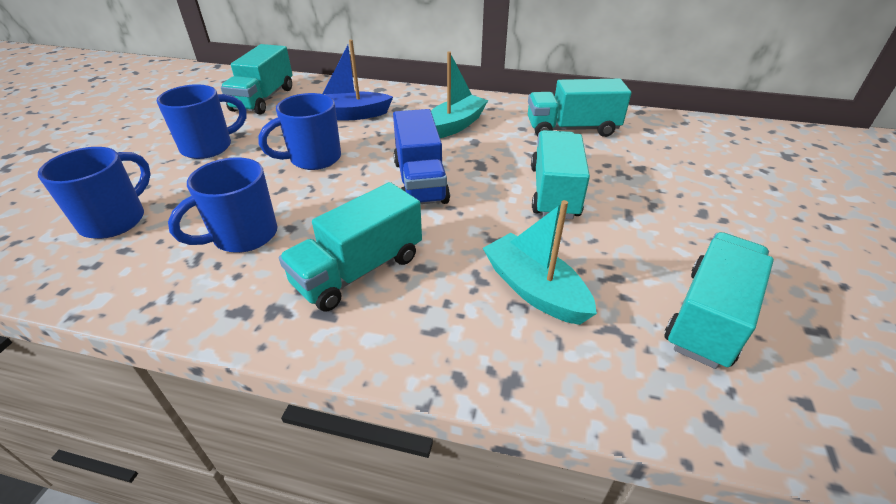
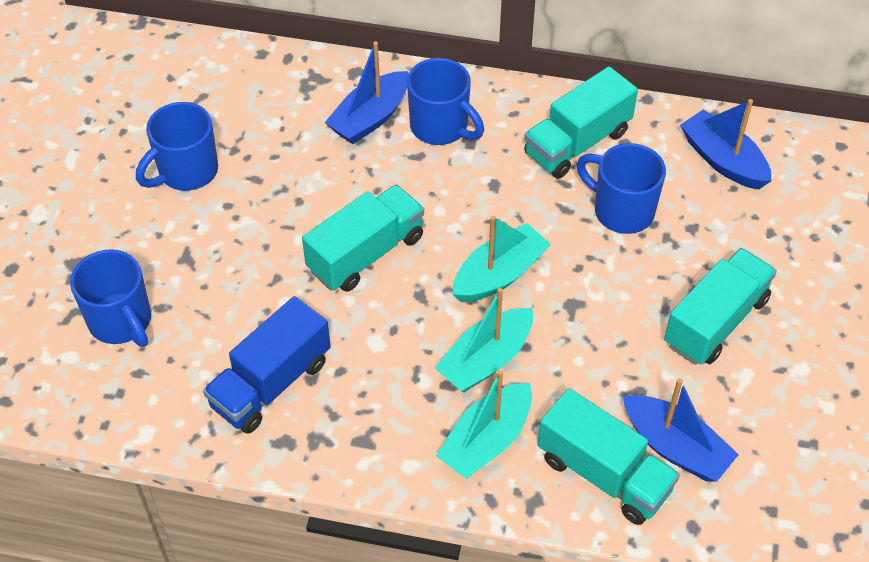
blue boat: [322,40,393,121] = 1 -> [325,41,409,144] [623,378,739,482] [680,99,771,189] = 3
turquoise boat: [431,51,488,138] [483,200,597,325] = 2 -> [435,288,533,392] [436,370,532,479] [452,216,551,302] = 3
turquoise truck: [221,44,293,115] [279,182,422,312] [528,79,631,137] [531,130,590,219] [665,232,774,369] = 5 -> [302,185,424,292] [524,67,638,179] [537,388,680,525] [664,248,777,365] = 4

